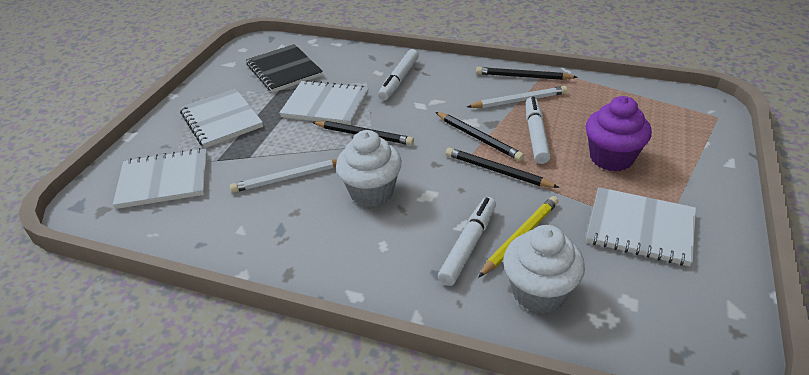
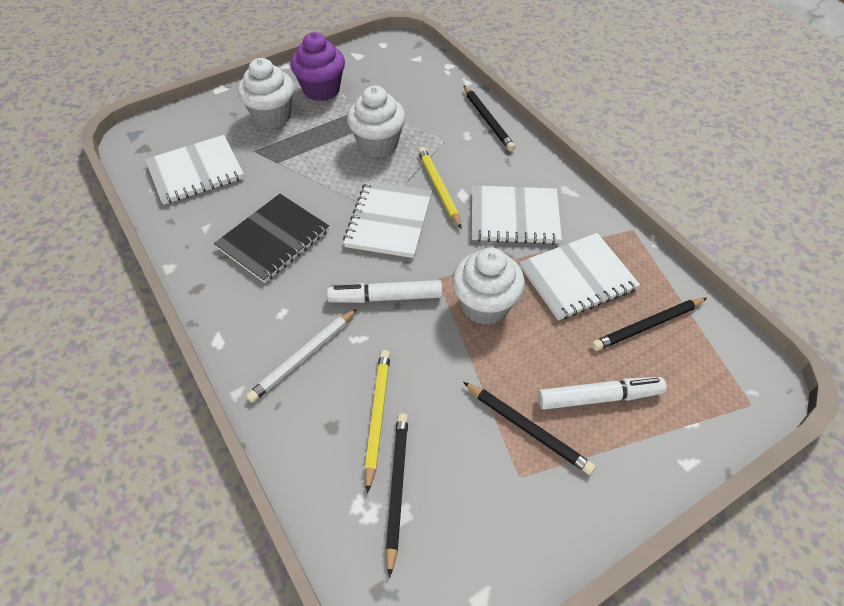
white cupcake: [336,130,402,207] [504,225,585,314] = 2 -> [238,58,295,128] [347,86,406,157] [452,248,525,325] = 3
white marker: [378,49,419,100] [438,197,496,286] [526,97,550,164] = 3 -> [327,280,442,303] [538,377,667,410] = 2
white pencil: [230,159,337,193] [467,86,567,108] = 2 -> [246,309,357,403] = 1
yellow pencil: [479,196,559,277] = 1 -> [364,350,390,493] [418,147,462,229] = 2

